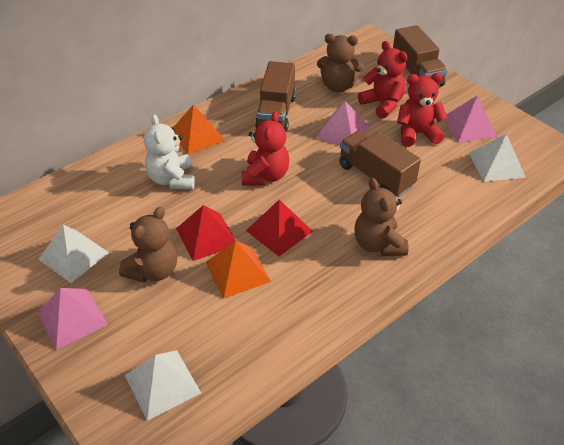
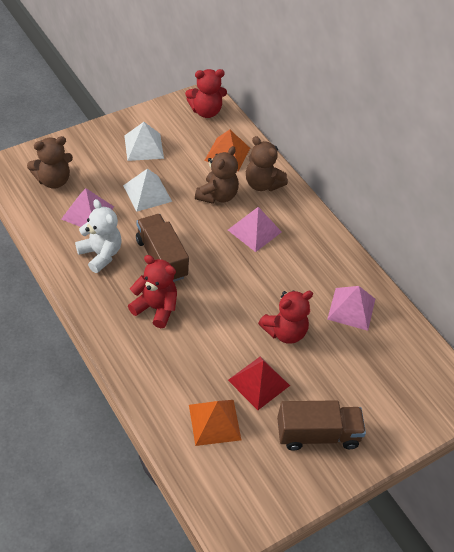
brown truck: [255,61,296,132] [339,130,421,197] [393,25,448,87] = 3 -> [136,214,189,282] [277,400,366,451] = 2
red pyramid: [176,205,236,261] [246,200,313,256] = 2 -> [228,357,290,410] = 1
white pyramid: [38,225,109,283] [125,350,201,421] [469,134,526,182] = 3 -> [123,168,172,212] [124,122,164,161] = 2

